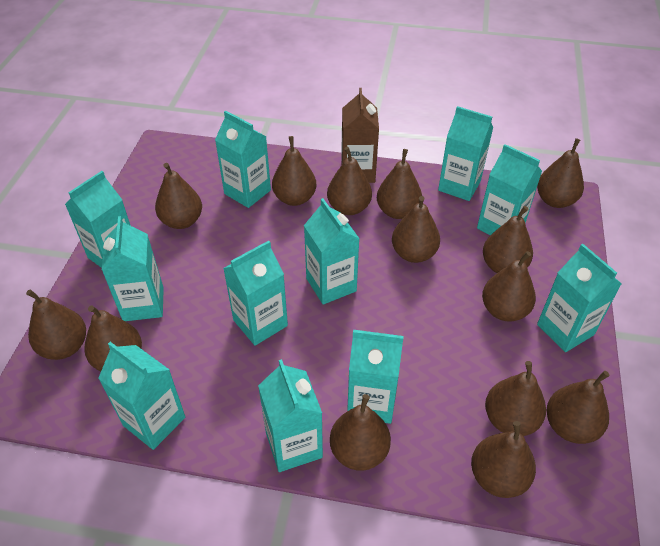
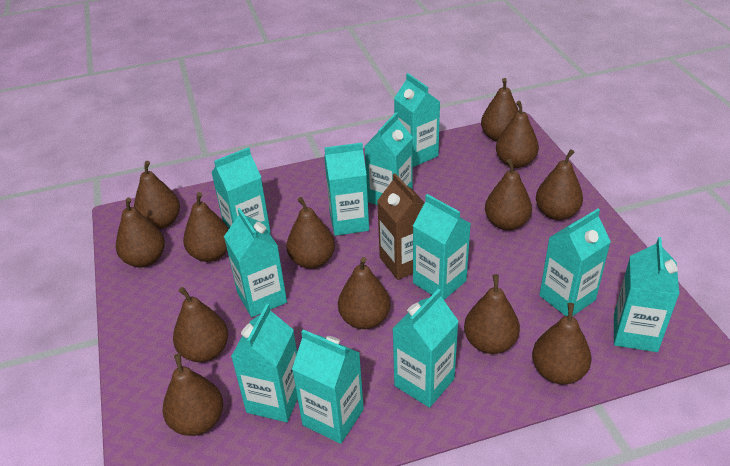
brown pear: [26,289,86,360] [84,305,142,371] [155,163,202,229] [272,136,316,206] [327,147,372,215] [330,394,391,471] [377,149,422,219] [392,196,440,263] [471,421,536,498] [482,251,536,322] [483,206,533,273] [485,361,546,436] [537,138,584,208] [547,371,610,444] = 14 -> [116,198,165,268] [134,161,180,229] [162,354,223,436] [173,287,228,362] [183,192,229,262] [287,197,335,269] [338,257,390,329] [464,274,520,354] [481,78,519,142] [485,159,532,230] [496,101,539,168] [532,303,592,384] [536,149,583,220] = 13

